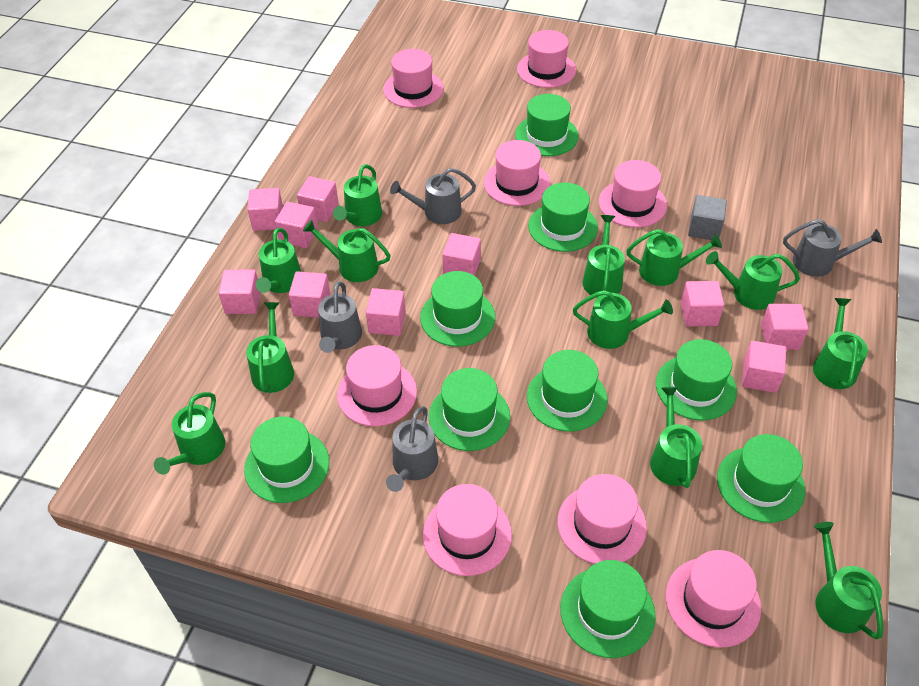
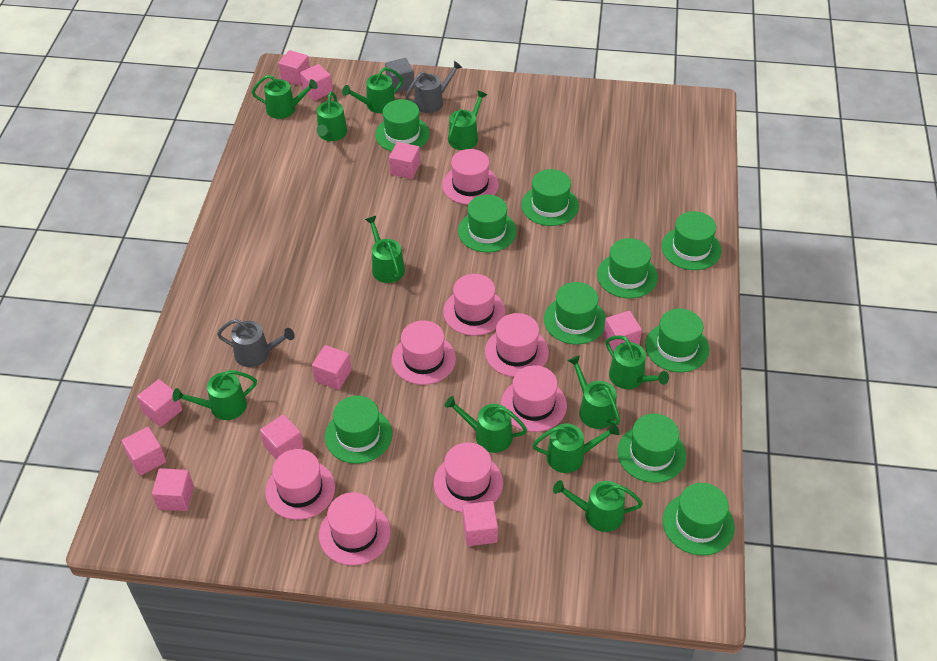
green hat: [244,416,329,503] [420,271,495,347] [429,368,510,451] [515,94,579,156] [527,350,608,432] [528,183,598,252] [560,560,656,658] [656,339,737,421] [717,434,806,523] = 9 -> [325,396,392,464] [375,99,430,151] [458,194,517,253] [521,169,579,226] [544,282,606,344] [597,238,658,298] [617,414,686,483] [645,309,709,372] [662,211,722,270] [663,483,735,556] = 10
green watering can: [154,392,225,475] [246,302,294,393] [256,228,301,293] [303,220,390,282] [333,164,382,226] [573,290,673,349] [582,215,625,298] [626,229,722,286] [650,387,702,488] [706,251,800,310] [813,298,868,389] [814,522,883,640] = 12 -> [172,370,257,420] [252,75,318,119] [316,92,347,141] [342,67,403,113] [365,216,405,283] [445,396,527,453] [448,90,487,150] [532,423,620,473] [553,480,643,532] [568,355,620,429] [606,335,669,389] = 11
grey watering can: [318,281,362,353] [386,406,438,492] [390,168,476,224] [783,219,882,277] = 4 -> [217,319,295,367] [405,61,462,113] = 2

